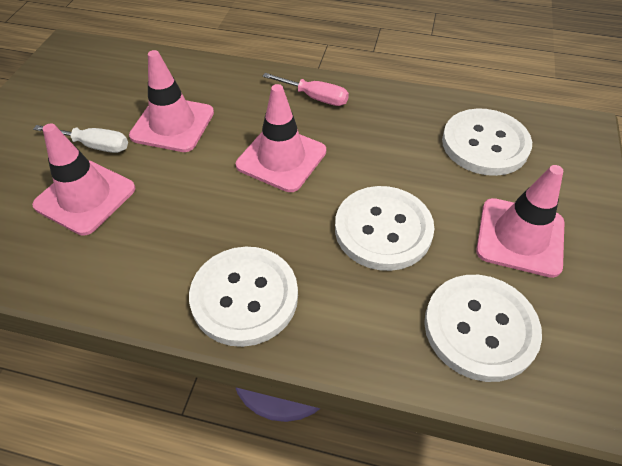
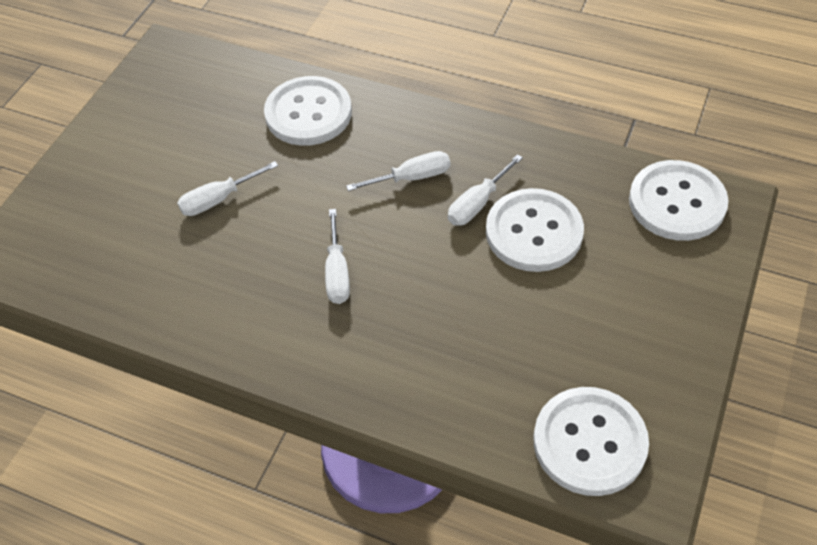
pink screwdriver: [263,73,349,106] = 1 -> none = 0
pink traffic cone: [32,124,135,236] [129,50,214,152] [236,84,326,192] [476,165,565,278] = 4 -> none = 0
white screwdriver: [33,125,128,153] = 1 -> [177,161,278,216] [325,209,350,304] [346,151,450,191] [448,154,523,226] = 4

